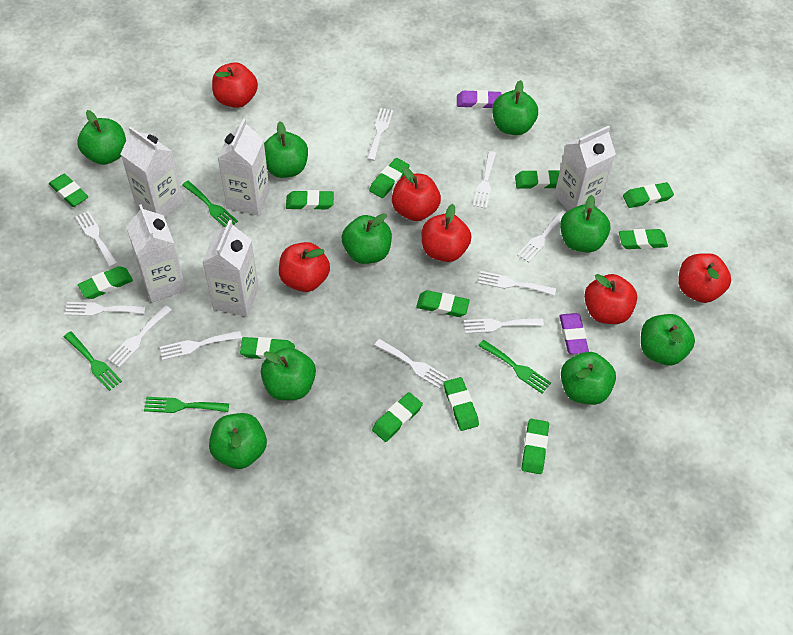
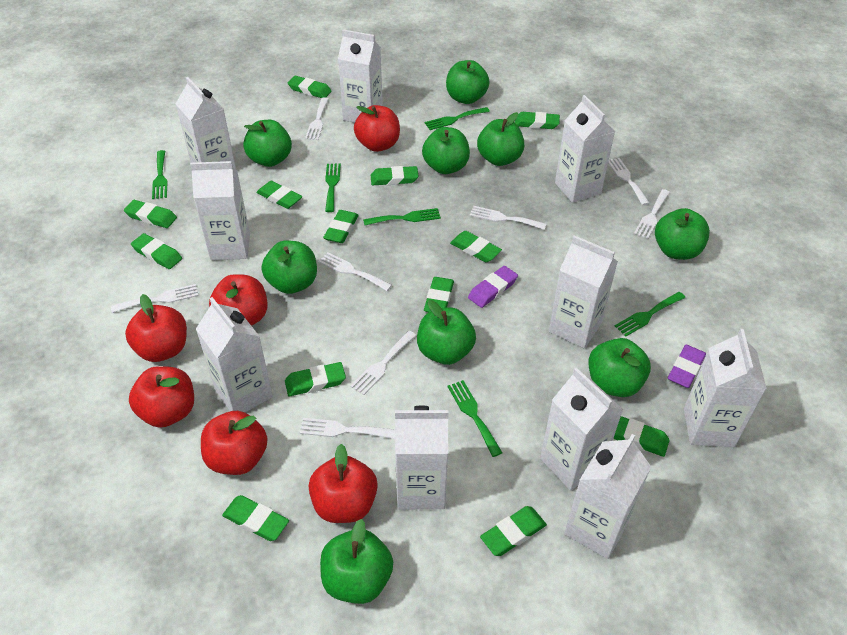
green eraser: [49,174,89,207] [78,266,133,299] [240,337,295,360] [286,190,334,210] [369,158,409,198] [372,392,423,442] [416,290,470,317] [444,377,479,431] [515,170,560,189] [522,419,549,474] [619,229,668,249] [623,182,674,208] = 12 -> [124,200,177,228] [131,233,182,269] [222,495,289,541] [256,181,303,209] [285,362,346,396] [288,76,332,98] [323,210,359,243] [371,166,419,185] [424,277,454,312] [450,231,502,262] [480,506,547,556] [515,112,560,129] [613,416,669,457] = 13
green fork: [64,331,122,391] [144,397,229,413] [182,181,238,227] [478,340,551,393] = 4 -> [152,150,168,199] [325,164,341,212] [363,208,441,225] [425,107,490,130] [447,380,502,457] [615,292,685,336] = 6
white carton: [121,126,184,218] [126,204,186,302] [203,220,259,317] [218,119,270,216] [554,126,616,211] = 5 -> [175,77,236,169] [190,161,250,260] [196,297,273,412] [338,29,383,123] [395,406,449,509] [540,367,623,491] [549,235,618,348] [555,95,615,203] [564,434,651,559] [684,329,767,447] = 10
white fork: [64,302,146,316] [76,211,117,267] [108,305,172,368] [160,331,242,360] [367,108,393,161] [374,339,448,389] [464,318,544,334] [473,151,496,209] [478,271,556,296] [517,210,566,263] = 10 -> [111,284,199,313] [299,418,395,439] [305,98,329,140] [318,252,392,291] [350,331,416,395] [469,206,547,230] [608,158,650,205] [634,189,670,239] = 8

